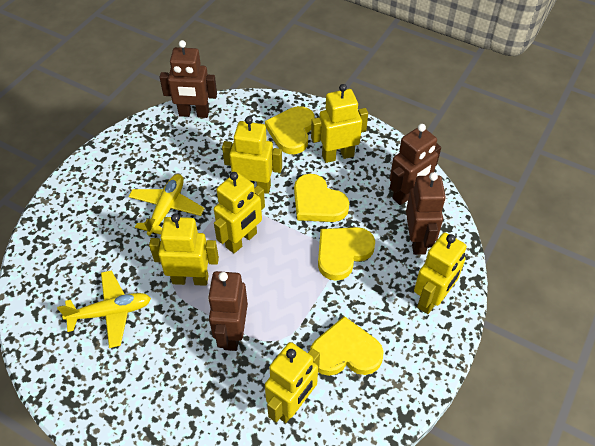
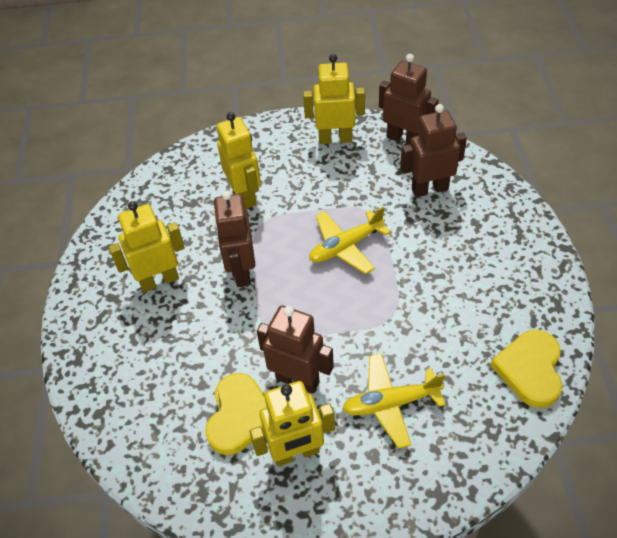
yellow heart: [265,106,315,154] [294,174,349,222] [310,316,384,376] [318,227,375,281] = 4 -> [206,373,266,455] [490,330,562,408] = 2
yellow robot: [149,214,219,286] [214,172,265,253] [222,116,282,194] [265,342,320,423] [311,84,368,163] [414,233,467,314] = 6 -> [109,201,185,292] [217,112,261,209] [250,381,335,467] [303,54,365,144] = 4

